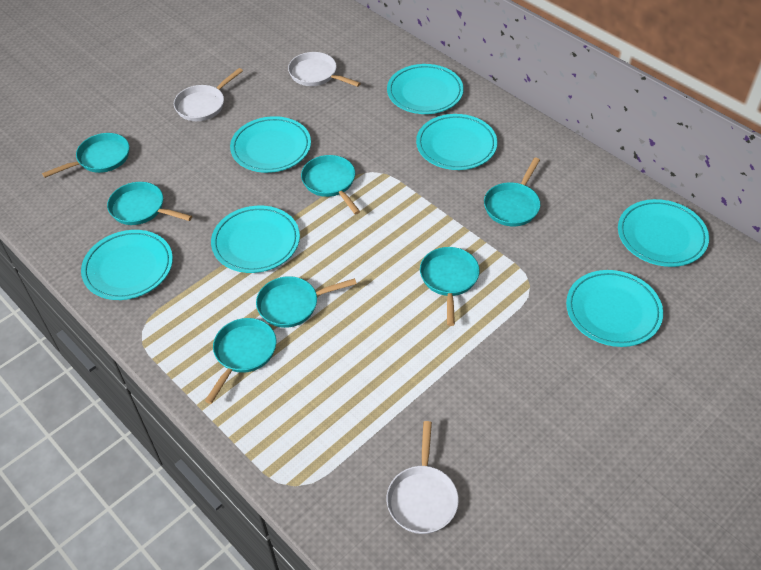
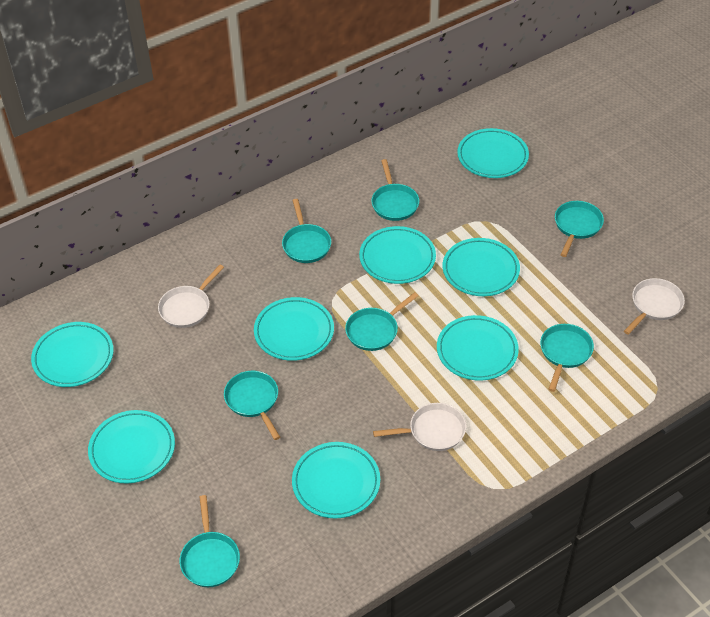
turquoise plate: [81,230,173,300] [211,206,300,273] [230,116,311,173] [387,64,464,114] [416,114,497,170] [566,270,663,347] [618,199,709,267] = 7 -> [31,322,114,387] [88,410,175,483] [254,297,334,361] [292,442,380,519] [359,226,436,284] [437,315,519,381] [443,238,520,296] [457,128,529,178] = 8

